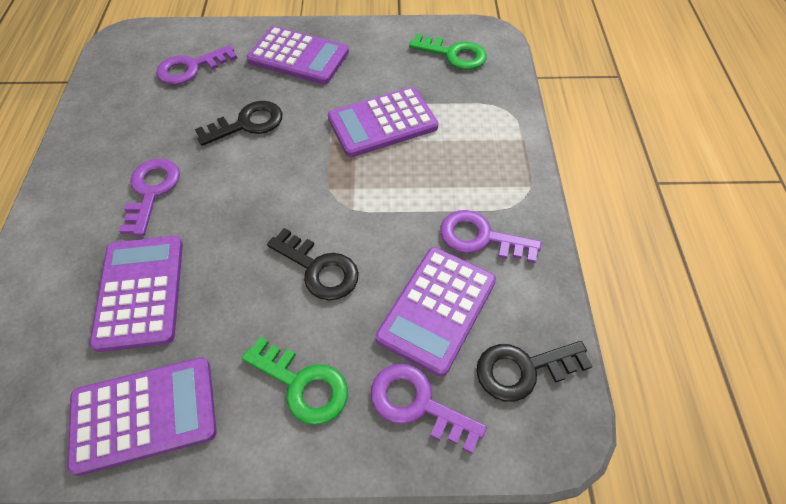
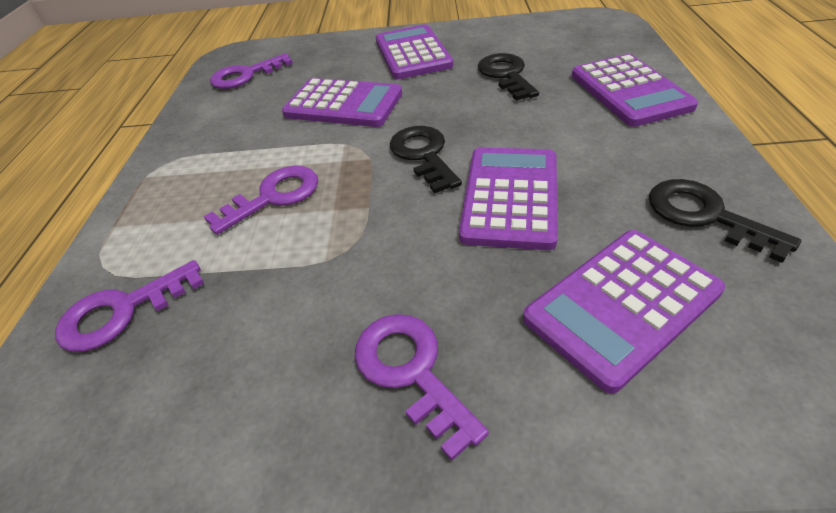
green key: [242,337,348,425] [409,34,487,70] = 2 -> none = 0

